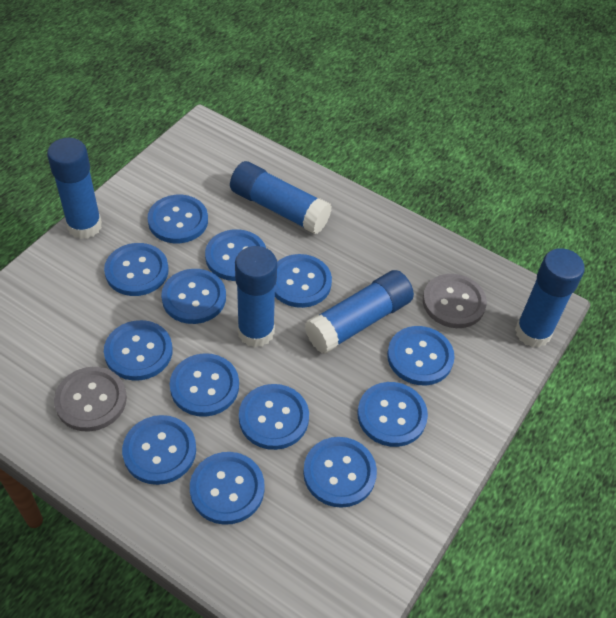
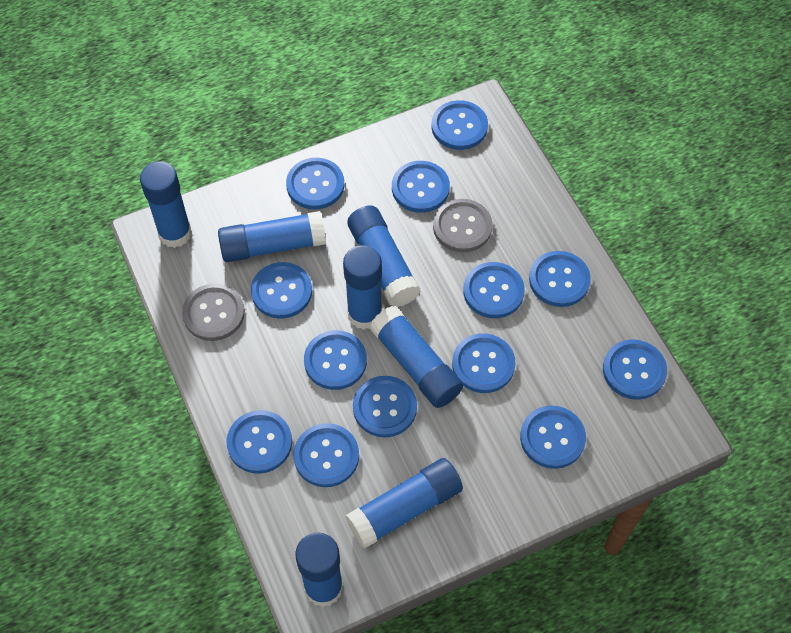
blue glue stick: [47,138,102,239] [230,161,332,234] [235,246,277,347] [305,270,414,354] [515,248,585,348] = 5 -> [140,161,192,248] [218,211,326,262] [295,533,343,607] [343,245,382,330] [345,458,463,548] [347,205,421,307] [369,306,463,408] = 7

